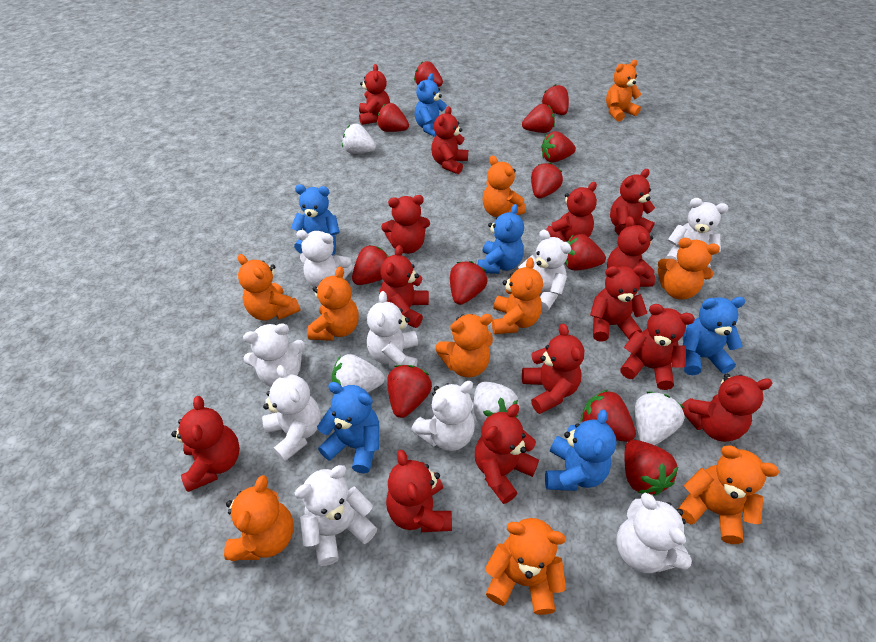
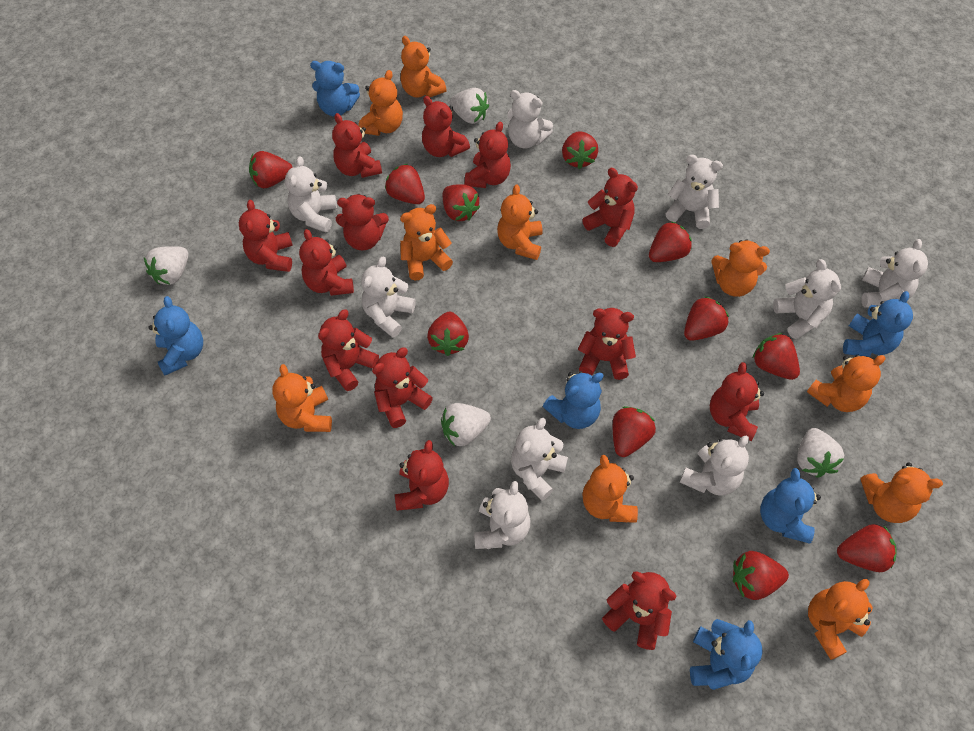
red strawberry: [352,245,389,285] [377,103,409,132] [387,365,432,418] [414,61,443,87] [450,261,487,305] [522,104,555,133] [531,163,563,198] [541,84,569,115] [541,131,576,163] [565,234,606,270] [580,389,636,442] [624,440,679,496] = 12 -> [249,151,293,188] [385,164,425,204] [427,312,469,356] [443,184,480,221] [562,131,598,169] [613,406,656,457] [649,221,692,262] [684,296,729,341] [733,551,789,600] [753,333,800,380] [837,524,897,572] = 11
red teddy bear: [171,396,240,492] [359,64,390,125] [380,245,429,328] [381,195,430,254] [386,450,452,532] [431,106,468,174] [475,404,539,504] [522,324,584,414] [546,182,597,242] [590,265,647,342] [607,216,655,287] [610,169,655,235] [620,304,695,390] [681,374,772,442] = 14 -> [239,200,293,272] [299,229,354,296] [318,309,379,391] [332,113,382,178] [336,194,389,250] [372,348,433,428] [395,440,449,511] [422,96,470,157] [465,122,511,188] [578,308,636,380] [582,168,638,247] [602,571,677,650] [710,362,764,441] = 13

